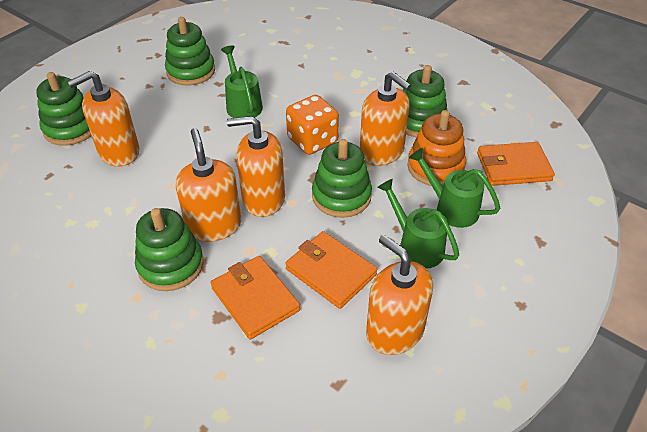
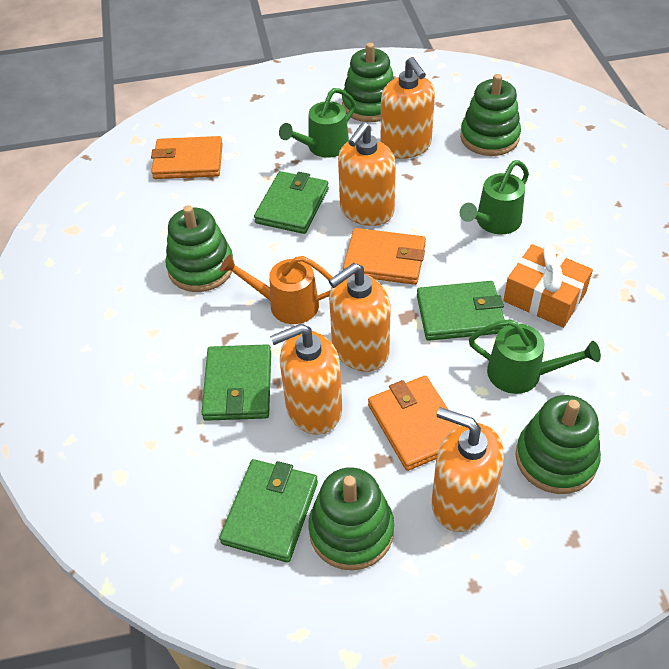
green wallet: none = 0 -> [201,344,271,421] [219,459,318,562] [254,171,329,234] [417,281,505,341] = 4
orange dice: [286,95,339,155] = 1 -> none = 0
orange gift: none = 0 -> [503,244,593,328] = 1
orange stacking toy: [407,110,466,186] = 1 -> none = 0
orange watering can: none = 0 -> [220,255,333,324] = 1

